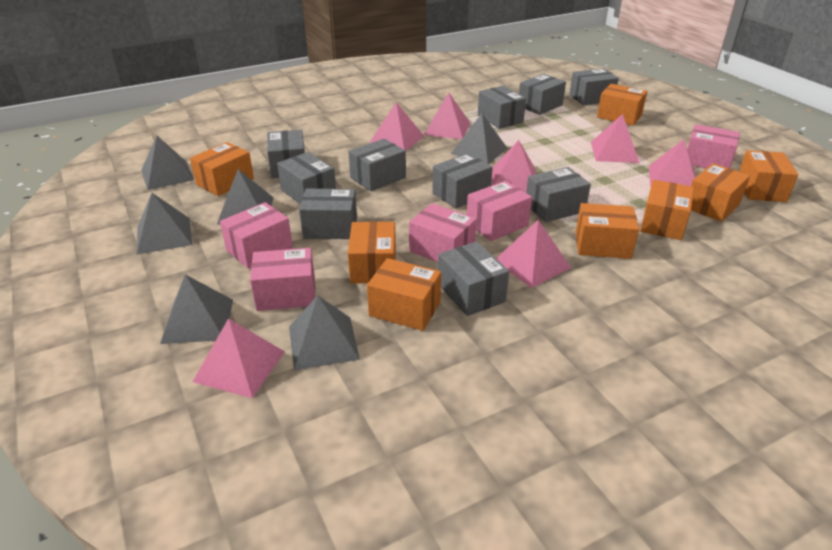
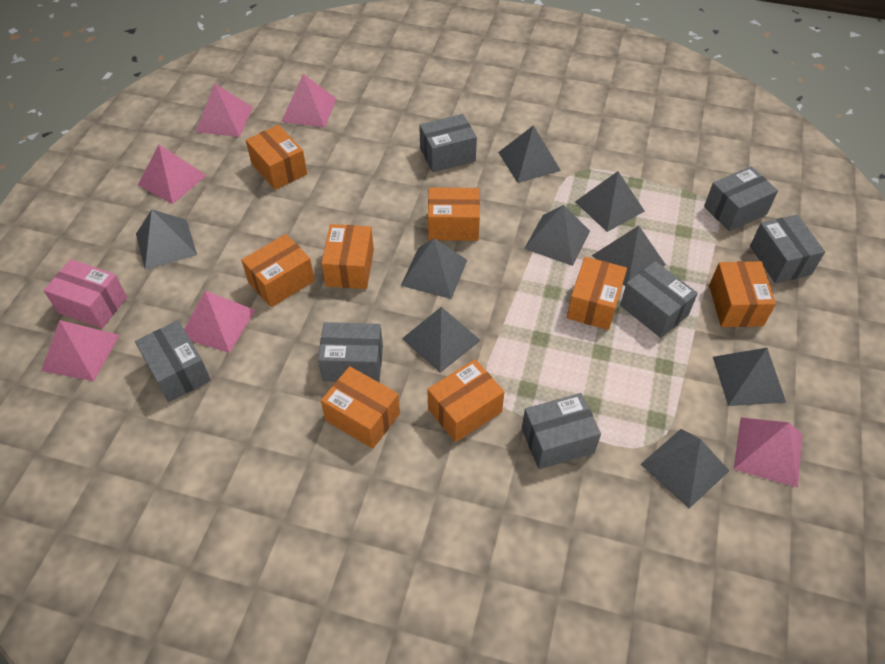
grey box: [267,130,305,178] [277,152,336,204] [299,189,357,239] [348,139,406,191] [432,153,493,208] [438,241,509,316] [478,86,526,129] [519,74,566,115] [526,167,591,222] [569,68,619,106] = 10 -> [135,321,211,402] [318,322,383,382] [419,114,477,172] [522,393,601,469] [620,261,698,338] [704,166,778,231] [750,215,825,284] = 7
grey pyramid: [137,193,192,255] [141,136,194,190] [160,274,233,344] [217,169,274,225] [289,295,360,370] [451,113,507,164] = 6 -> [136,209,197,270] [401,238,467,299] [402,307,481,373] [498,125,561,183] [524,205,590,266] [575,171,645,232] [592,226,666,286] [641,429,729,508] [713,348,786,406] = 9
pink box: [220,202,293,268] [250,248,315,311] [409,203,477,262] [467,181,532,241] [687,124,740,168] = 5 -> [43,259,127,329] = 1
pink pyramid: [193,318,285,398] [369,102,424,151] [424,92,470,139] [492,140,536,192] [496,220,571,288] [591,114,640,163] [649,139,696,187] = 7 -> [41,320,119,381] [138,145,207,204] [184,291,255,353] [196,83,253,137] [281,74,337,127] [734,418,802,488] = 6

